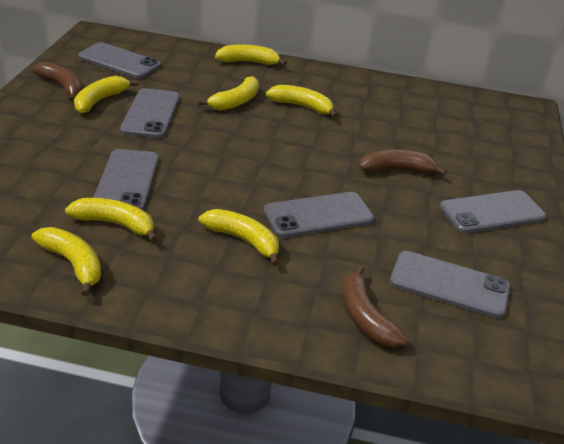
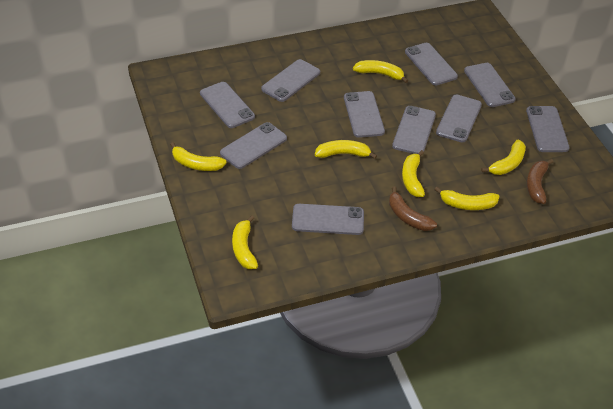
brown banana: [33,62,83,102] [342,265,407,348] [359,150,447,175] = 3 -> [389,186,437,231] [527,159,554,204] = 2
grey phone: [78,42,161,78] [93,149,158,210] [120,88,179,138] [264,192,374,238] [390,251,510,318] [439,190,546,233] = 6 -> [200,82,255,128] [220,122,287,169] [261,59,320,102] [292,204,364,235] [344,91,385,138] [392,106,436,154] [405,43,458,85] [436,95,482,142] [464,63,516,107] [526,106,570,152] = 10

